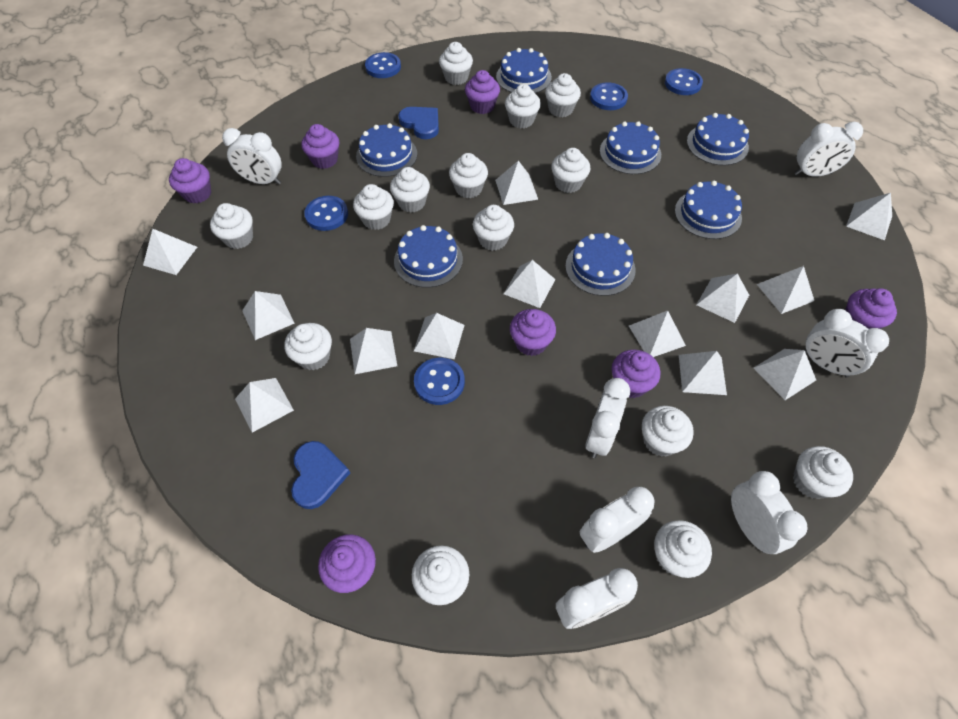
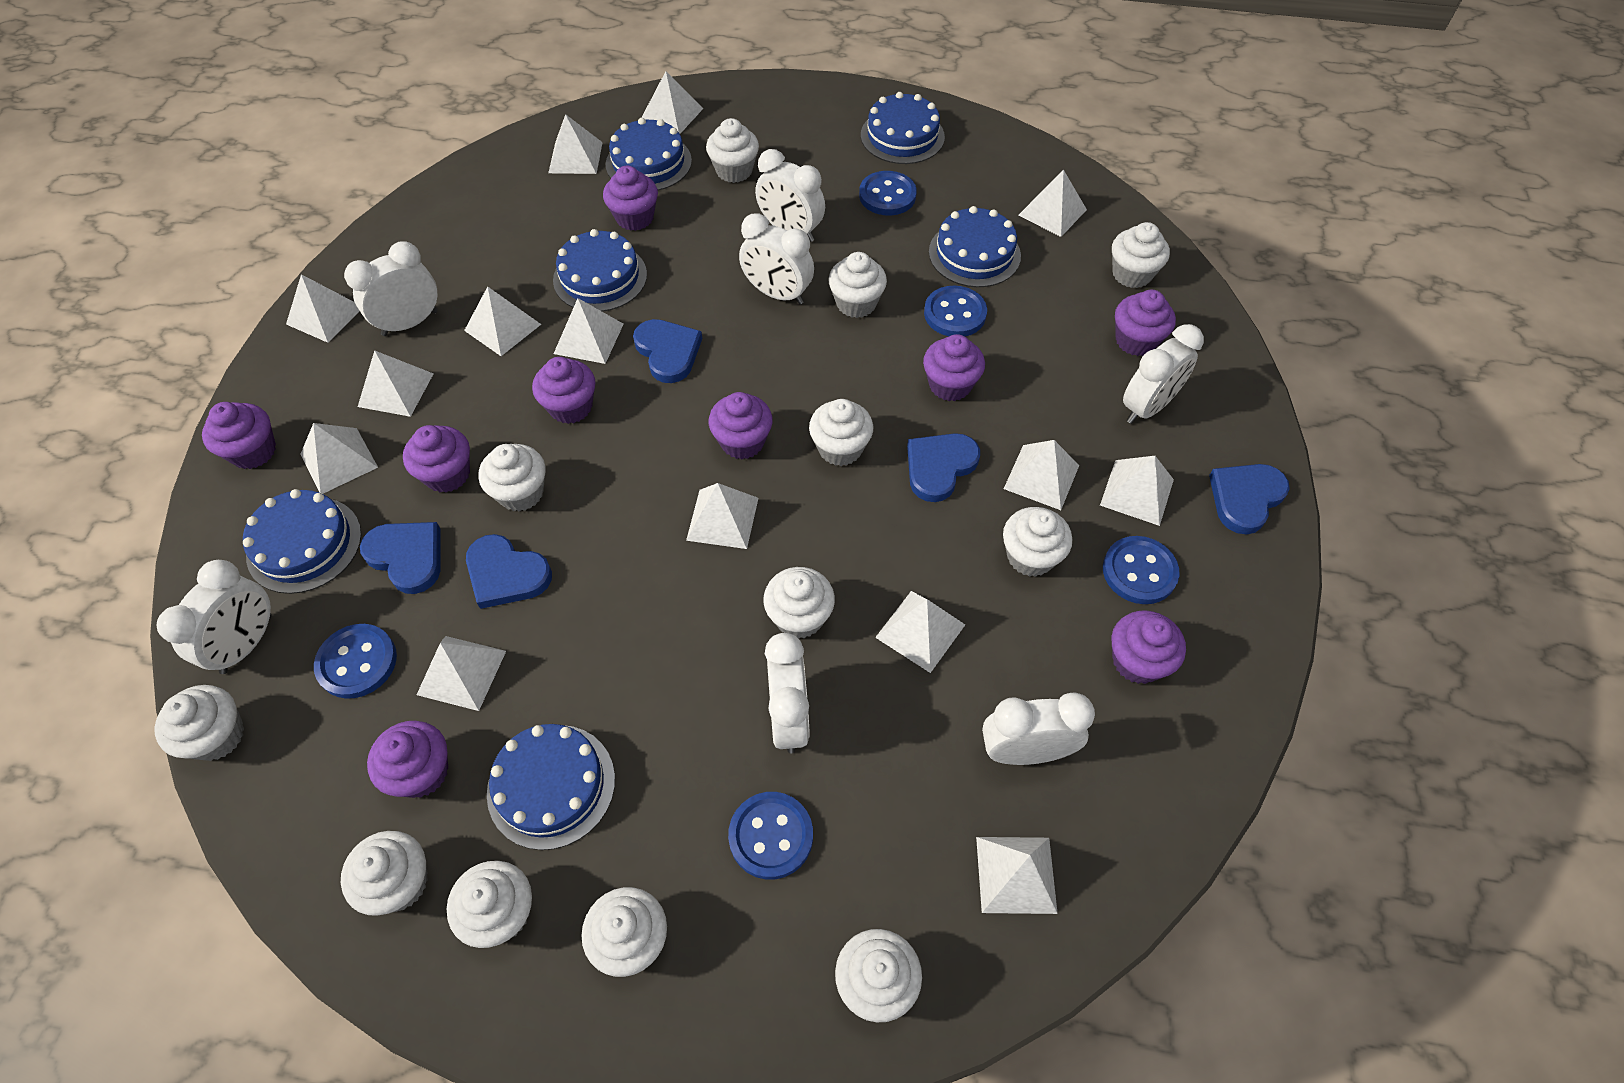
blue cake: [356,123,417,177] [394,225,463,288] [496,48,552,93] [565,233,636,296] [600,121,661,174] [675,181,742,239] [687,113,749,166] = 7 -> [243,489,361,594] [487,724,615,850] [553,229,647,312] [606,118,692,190] [861,92,945,164] [929,206,1021,287] = 6
blue heart: [291,441,350,509] [398,107,439,139] = 2 -> [360,522,441,594] [466,534,552,609] [633,319,702,383] [907,433,980,502] [1209,464,1290,535] = 5
purple cupcake: [169,158,211,203] [301,124,339,169] [318,535,376,593] [465,70,500,114] [510,309,556,356] [612,350,660,398] [845,288,897,329] = 7 -> [202,402,276,469] [367,721,448,798] [403,425,470,493] [532,357,596,424] [603,166,658,231] [709,392,773,459] [923,334,985,401] [1111,610,1186,684] [1115,290,1176,356] = 9
white cupcake: [210,203,253,249] [284,323,332,371] [353,184,394,230] [390,167,430,213] [412,546,469,605] [439,42,473,85] [449,153,488,198] [473,205,514,251] [505,84,541,128] [545,73,581,117] [551,148,590,193] [642,406,694,457] [654,520,712,578] [793,446,853,499] = 14 -> [155,685,244,761] [341,831,428,916] [447,861,532,948] [478,444,545,511] [581,887,667,977] [706,118,759,183] [763,567,835,639] [809,399,873,466] [829,252,887,318] [835,929,922,1022] [1003,507,1072,577] [1112,222,1170,288] = 12
white pyramid: [143,229,197,275] [235,378,294,433] [242,291,295,340] [350,328,397,374] [414,313,464,359] [495,161,538,205] [504,260,556,308] [629,311,686,357] [679,351,727,395] [696,273,749,323] [754,349,816,400] [757,266,814,314] [846,193,892,240] = 13 -> [286,274,359,343] [300,423,378,494] [358,350,434,417] [417,636,506,711] [464,286,541,356] [548,114,603,174] [554,298,623,364] [641,71,703,134] [686,483,758,549] [875,591,965,673] [976,837,1058,914] [1004,440,1079,510] [1018,170,1087,237] [1100,456,1174,526] = 14

